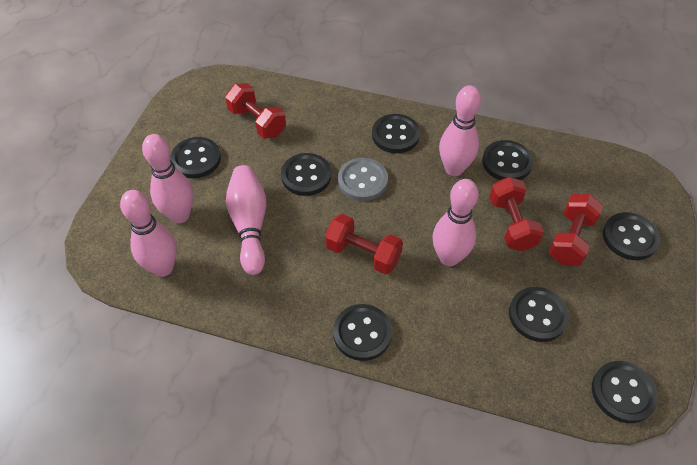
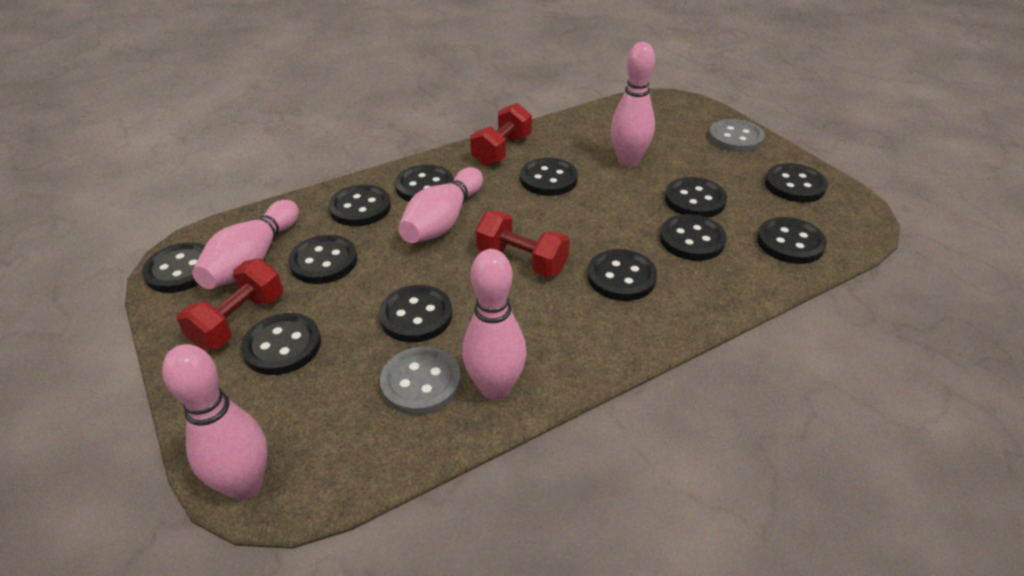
black button: [170,137,221,178] [281,153,331,196] [333,304,392,361] [372,114,420,153] [482,140,533,180] [509,287,569,342] [592,361,658,423] [603,212,660,260] = 8 -> [142,242,205,293] [241,313,321,375] [288,235,357,284] [329,185,391,226] [379,285,453,342] [395,164,454,202] [520,158,578,196] [588,249,657,301] [660,214,727,261] [665,177,727,218] [757,217,827,264] [765,163,828,202] = 12
grey button: [338,158,388,201] = 1 -> [380,347,461,415] [708,119,765,152] = 2
red dumbbell: [225,83,286,139] [325,214,403,275] [489,177,544,251] [548,194,603,266] = 4 -> [177,258,283,350] [470,103,532,166] [475,211,570,277] = 3

